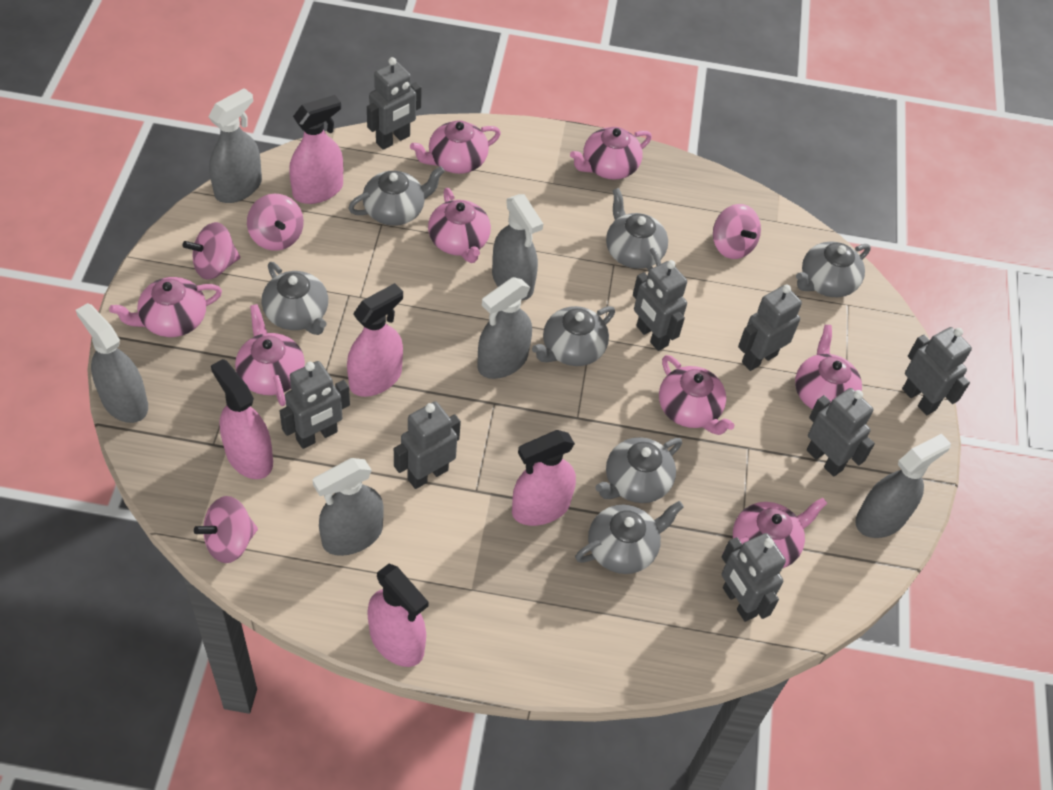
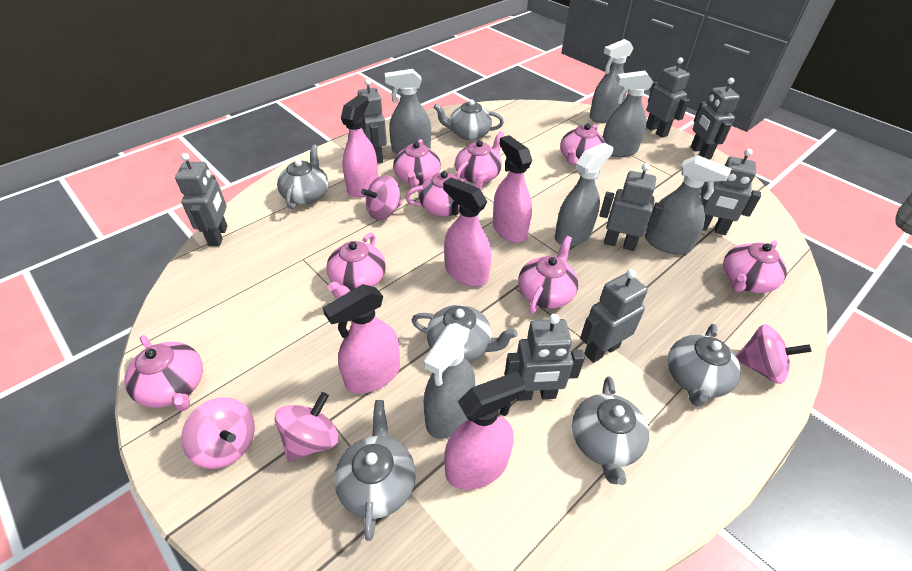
grey teapot: [262,262,328,335] [348,166,445,226] [532,306,615,366] [575,501,684,574] [595,437,682,503] [606,188,668,270] [796,241,871,297] = 7 -> [277,144,328,209] [334,400,416,541] [412,305,518,363] [434,100,504,140] [572,376,649,485] [668,324,741,406] = 6

